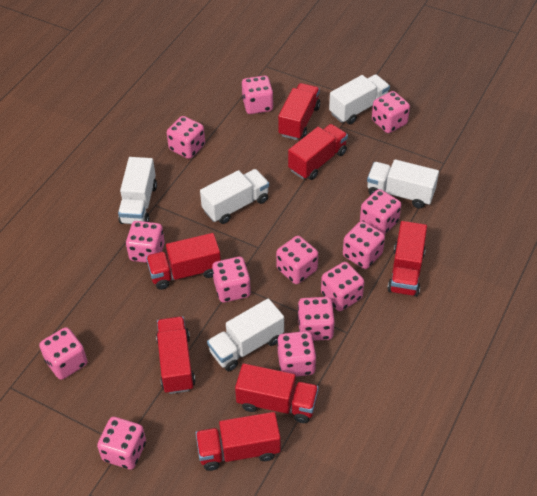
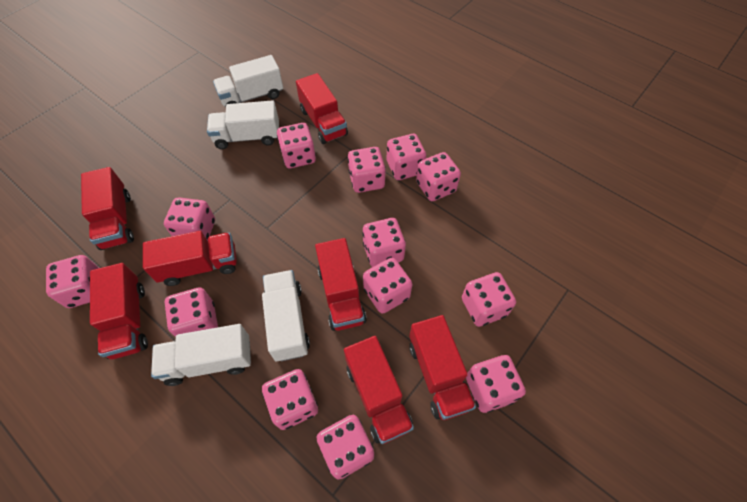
white truck: [118,157,157,224] [200,169,269,224] [207,298,284,371] [329,74,390,124] [367,159,439,209] = 5 -> [151,324,251,386] [207,100,279,149] [213,55,283,107] [262,270,310,361] = 4

